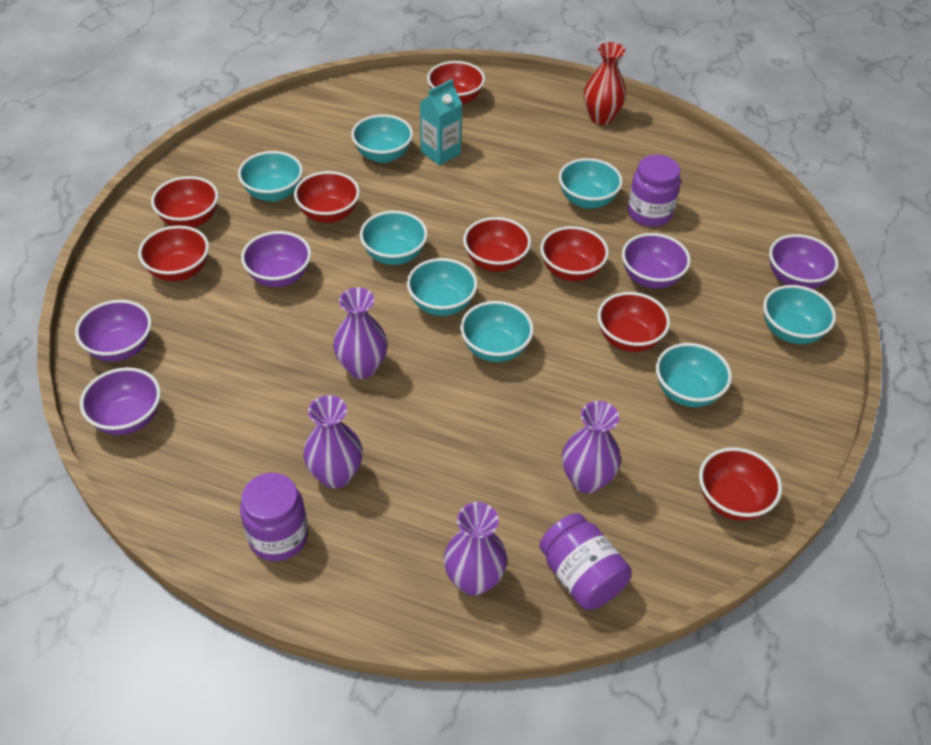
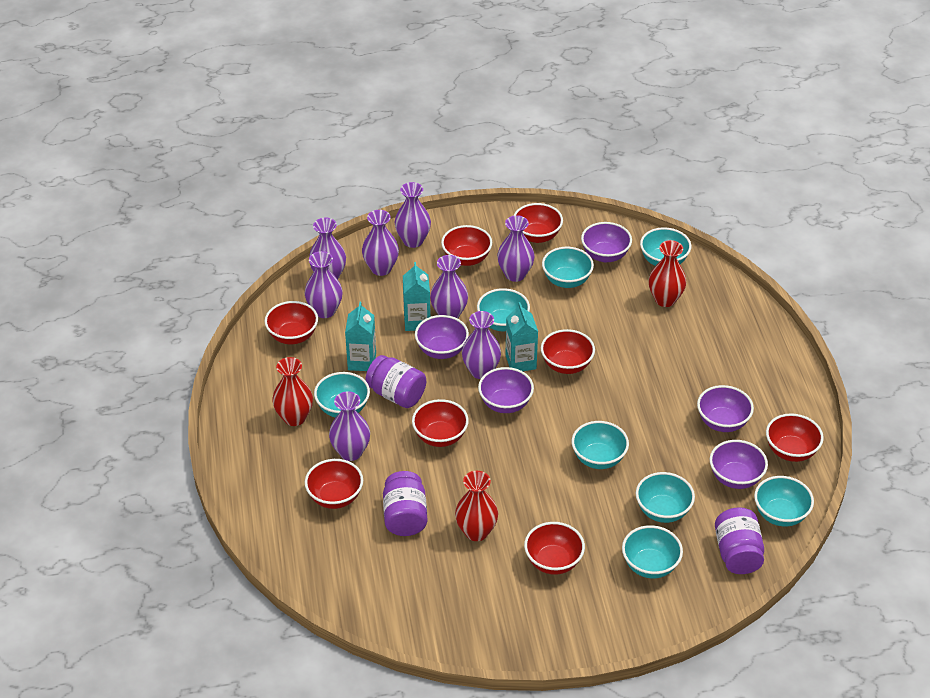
purple vase: [303,395,363,489] [333,287,387,379] [444,502,507,596] [562,401,621,493] = 4 -> [305,251,343,318] [309,218,346,279] [329,391,370,461] [362,210,399,276] [395,182,431,248] [430,255,468,319] [462,311,501,379] [497,215,535,282] = 8
red vase: [584,42,626,125] = 1 -> [272,357,313,426] [455,471,498,541] [649,240,686,307] = 3
turquoise carton: [420,79,462,166] = 1 -> [345,302,376,371] [403,262,431,331] [505,302,538,371] = 3

